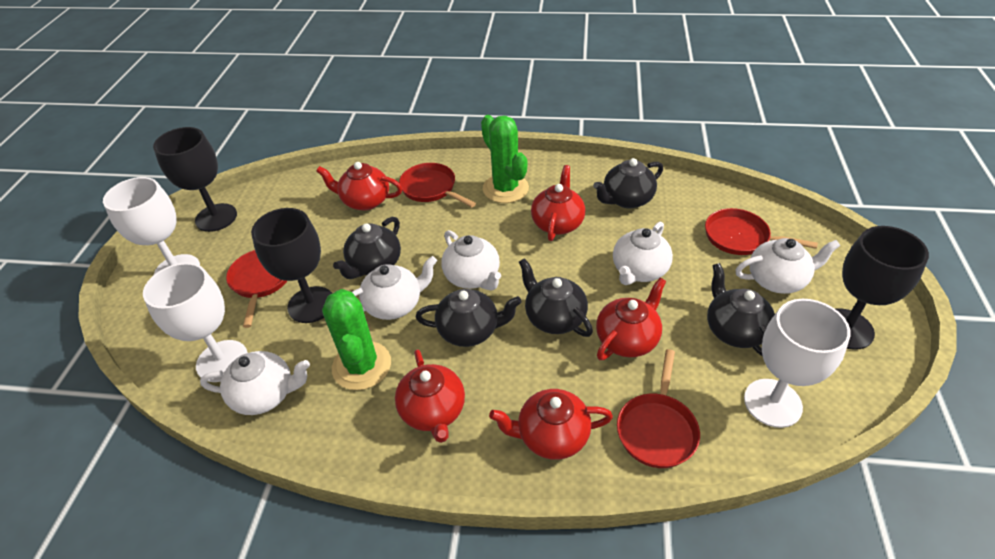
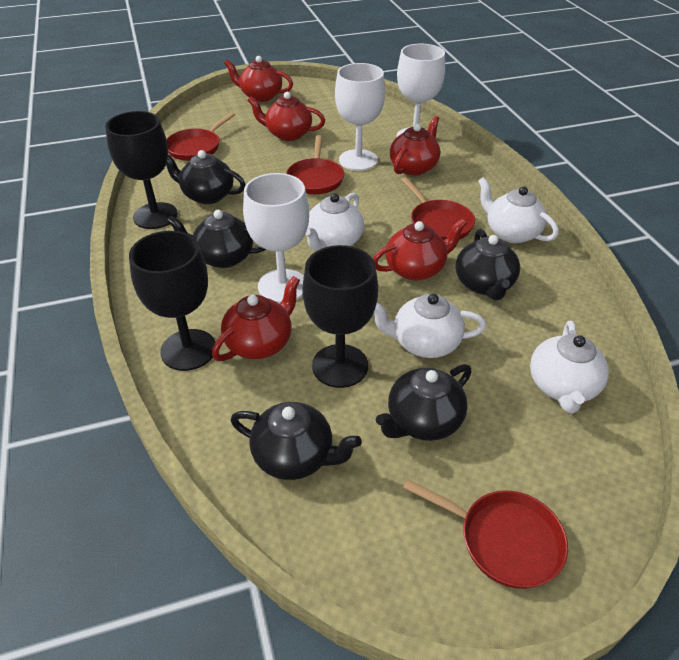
green cactus: [322,289,391,390] [481,115,529,203] = 2 -> none = 0
white teapot: [200,351,310,415] [352,256,437,320] [441,230,501,290] [613,222,673,285] [736,238,840,294] = 5 -> [305,193,364,251] [374,294,486,358] [478,177,559,243] [530,321,609,414] = 4

